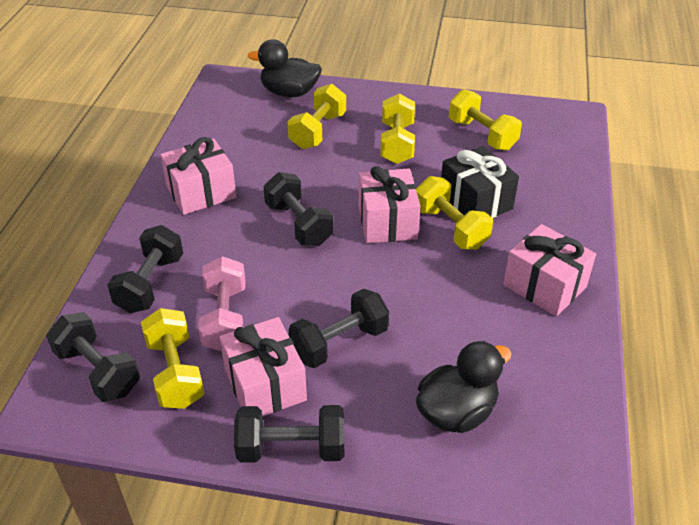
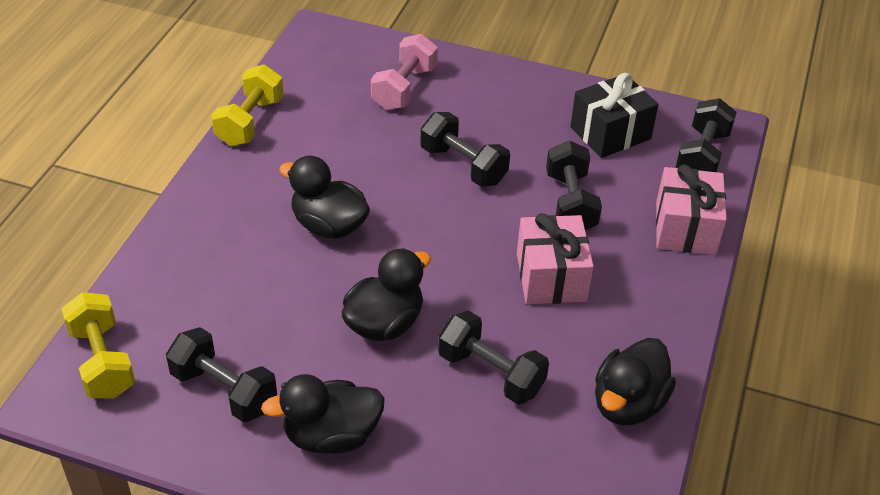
black duck: [248,39,322,97] [416,341,512,433] = 2 -> [261,374,385,454] [279,156,370,239] [342,248,431,341] [595,338,676,425] = 4
pink gift: [160,137,236,215] [219,317,307,417] [359,166,420,243] [503,224,596,317] = 4 -> [517,213,594,304] [656,165,727,255] = 2
yellow dumbbell: [141,308,204,409] [287,84,346,149] [380,94,415,164] [416,176,493,250] [449,89,522,151] = 5 -> [61,292,135,399] [211,65,284,146] = 2

